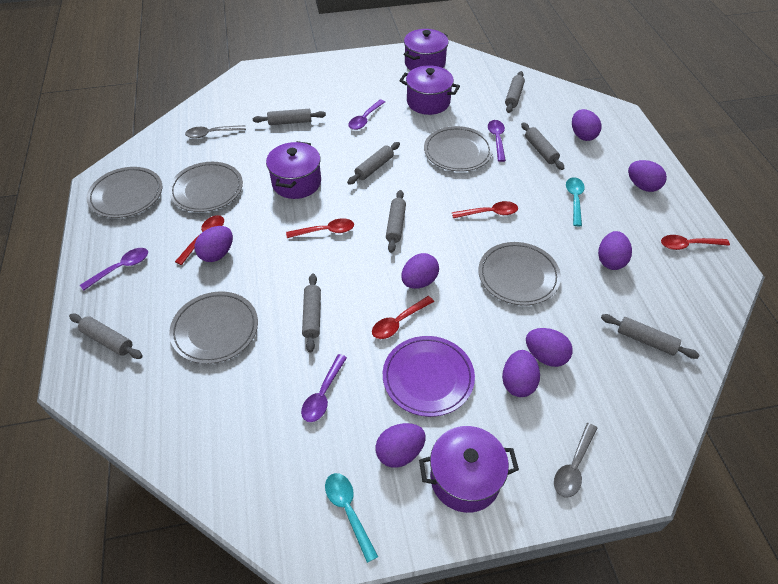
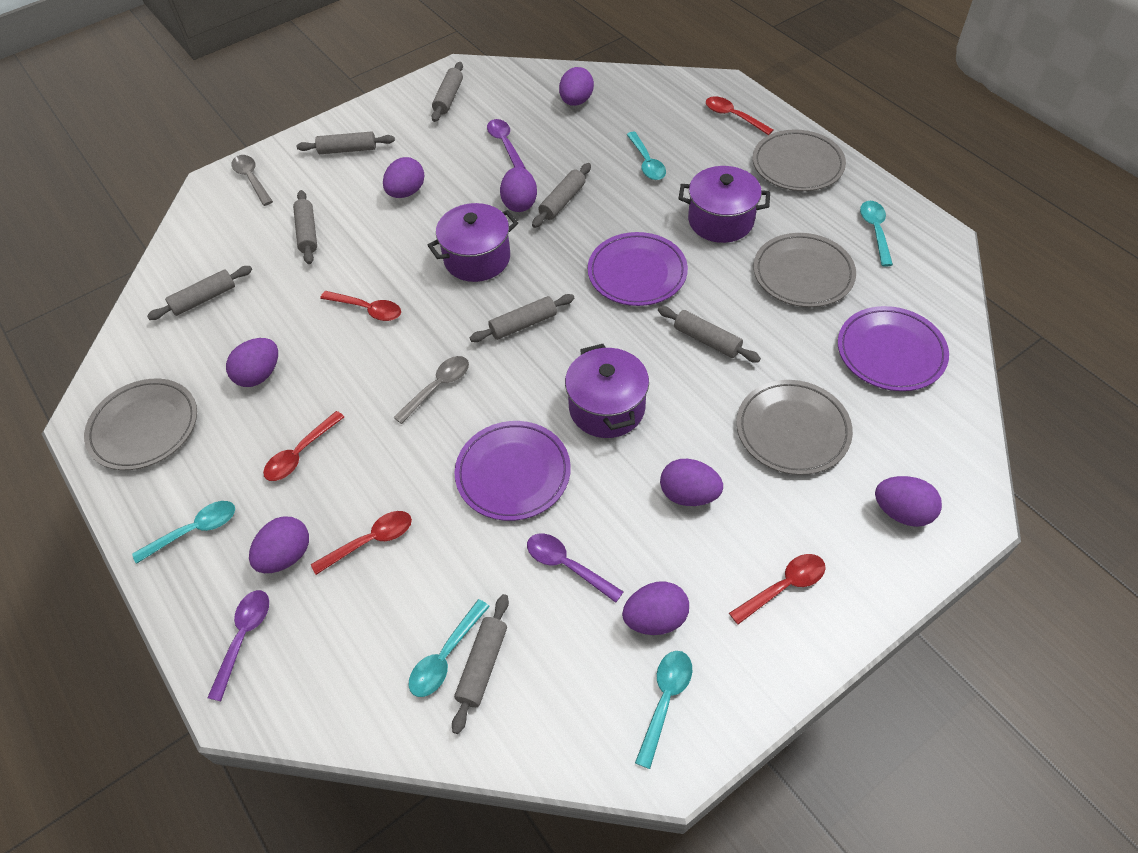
grey plate: [86,167,162,218] [169,162,243,212] [169,292,258,364] [424,126,493,172] [478,242,561,306] = 5 -> [84,379,197,470] [737,380,853,475] [753,130,846,191] [753,233,856,307] = 4
purple plate: [383,336,475,417] = 1 -> [455,421,571,521] [588,232,688,306] [838,306,949,391] = 3
purple pot: [266,141,321,199] [400,65,460,115] [404,29,449,71] [419,426,519,513] = 4 -> [427,203,518,282] [565,344,649,438] [679,166,770,243] = 3
purple spoon: [80,248,148,290] [301,354,347,422] [348,99,385,130] [488,120,506,162] = 4 -> [207,590,269,701] [487,119,525,168] [527,533,624,603] = 3
turquoise spoon: [325,473,378,563] [566,177,585,226] = 2 -> [132,501,235,564] [409,599,490,697] [627,132,666,180] [635,651,692,769] [860,201,893,267] = 5

